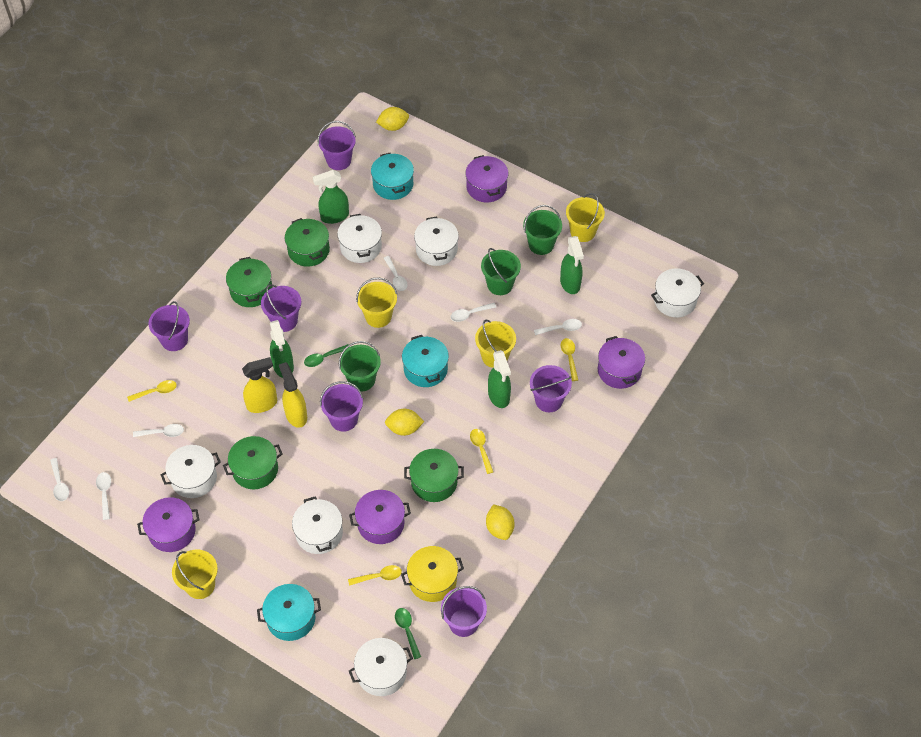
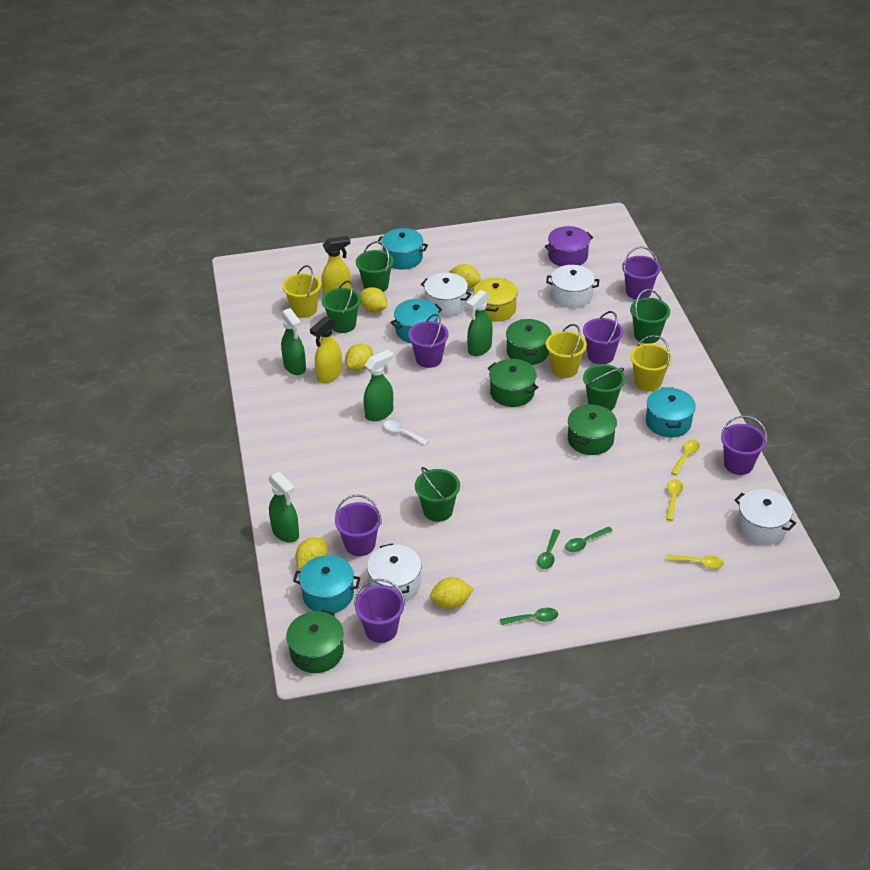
green bucket: [339,341,381,392] [481,248,521,295] [523,205,562,255] = 3 -> [322,280,361,333] [356,241,393,292] [415,467,460,522] [583,364,625,411] [630,289,670,344] = 5
green spoon: [304,344,349,367] [395,608,421,659] = 2 -> [500,608,558,625] [537,529,560,569] [565,527,613,552] = 3
purple pot: [137,497,199,552] [349,490,411,544] [465,155,509,202] [598,336,645,389] = 4 -> [545,226,593,267] = 1
turquoise pot: [257,584,321,641] [371,153,414,200] [402,335,449,387] = 3 -> [293,555,360,613] [378,228,428,270] [390,299,442,343] [646,387,696,438] = 4
white pot: [161,445,221,498] [292,496,343,554] [337,214,382,263] [349,638,413,696] [414,217,459,266] [651,268,704,317] = 6 -> [367,543,422,601] [421,273,472,316] [546,265,599,308] [735,489,796,544] = 4
white spoon: [50,458,69,501] [96,472,111,520] [133,424,184,437] [384,256,408,291] [451,303,496,322] [534,319,582,335] = 6 -> [383,420,429,445] = 1
yellow bucket: [172,550,218,599] [356,277,397,328] [475,320,516,368] [566,193,605,242] = 4 -> [282,265,321,318] [546,324,587,378] [630,335,672,391] = 3
yellow lemon: [376,107,409,131] [385,409,424,436] [486,504,515,540] = 3 -> [296,537,328,569] [345,344,373,371] [359,287,387,313] [430,577,473,609] [449,264,481,289] = 5
yellow spoon: [127,380,177,402] [348,565,402,586] [470,429,493,474] [561,338,578,381] = 4 -> [666,479,683,521] [666,555,724,569] [671,440,700,475] = 3

